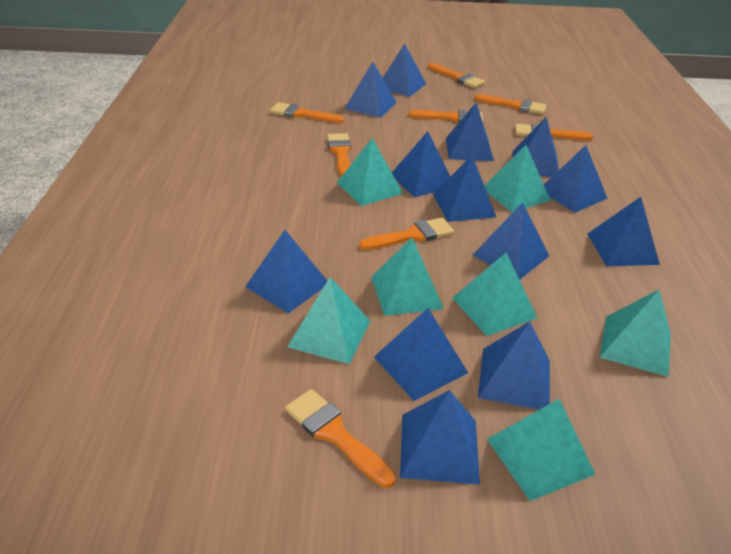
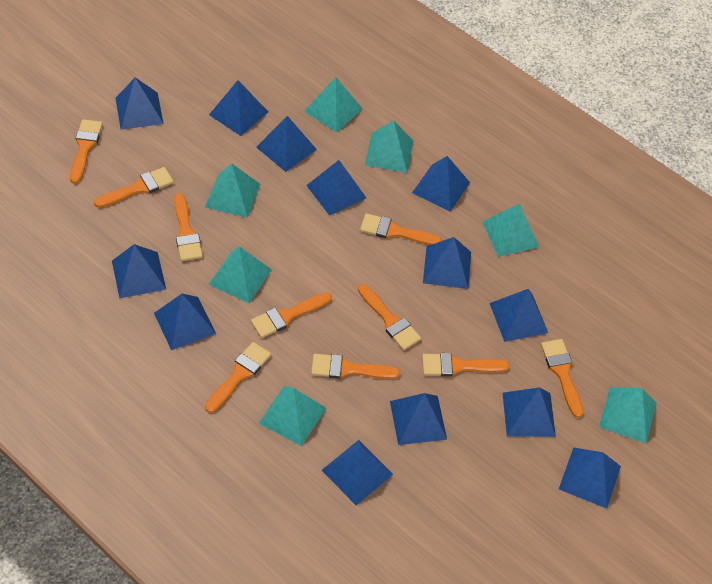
orange brush: [270,102,344,123] [285,389,396,488] [327,133,351,177] [359,218,454,250] [408,110,483,123] [428,63,485,88] [474,94,547,114] [515,124,593,140] = 8 -> [70,119,103,184] [94,167,174,208] [174,193,203,261] [205,342,271,413] [251,292,332,338] [311,354,400,379] [358,284,421,350] [360,213,442,245] [422,353,510,377] [541,339,583,418] = 10

